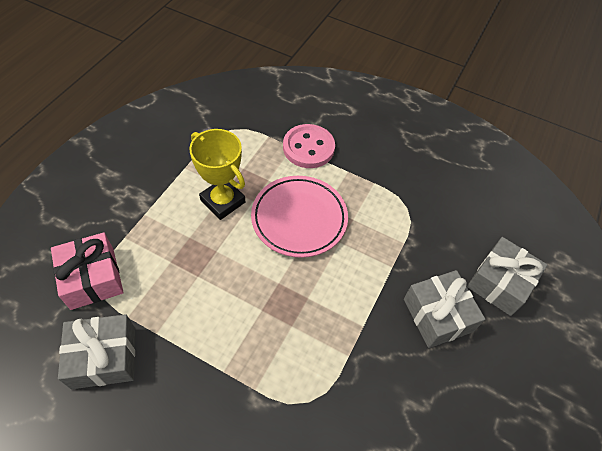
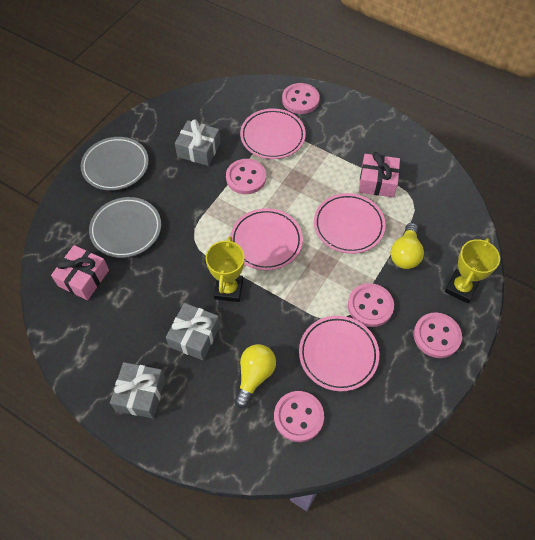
grey plate: none = 0 -> [81,137,149,191] [89,197,161,258] = 2
pink button: [283,124,335,168] = 1 -> [226,159,266,194] [274,391,324,442] [282,83,319,114] [348,283,394,327] [414,312,462,358] = 5
pink gift: [51,232,124,310] = 1 -> [51,245,109,300] [359,152,400,197] = 2
pink plate: [251,176,348,258] = 1 -> [230,208,303,271] [240,108,306,159] [299,316,379,391] [314,193,386,254] = 4
yellow light bulb: none = 0 -> [235,344,276,408] [390,223,424,269] = 2
yellow trophy: [189,129,245,220] = 1 -> [205,236,244,302] [445,238,500,303] = 2

